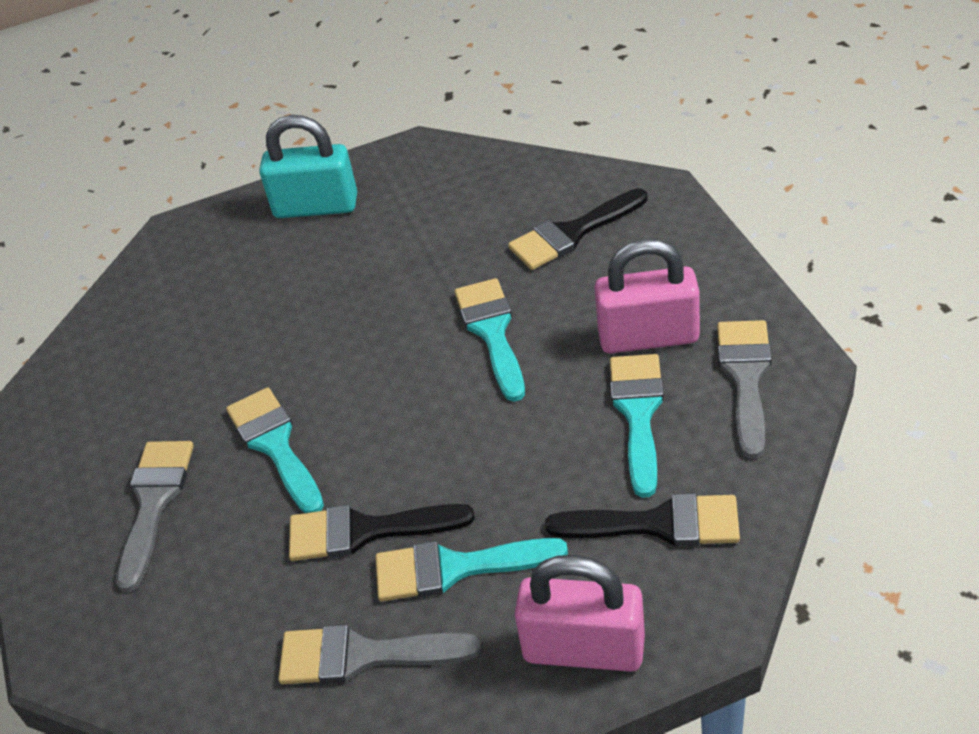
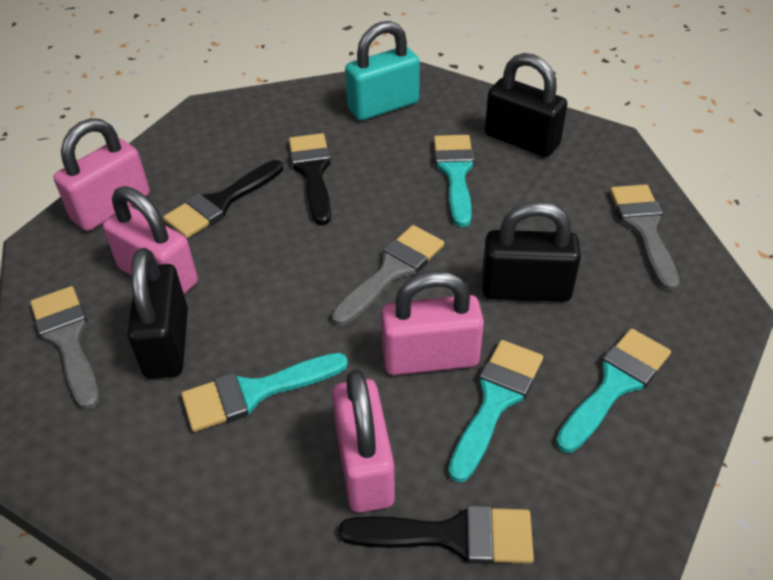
black padlock: none = 0 -> [127,248,188,379] [482,201,581,302] [485,53,567,157] = 3
pink padlock: [515,555,645,672] [594,239,700,353] = 2 -> [54,118,150,231] [103,186,198,294] [332,369,395,513] [381,271,484,375] = 4

